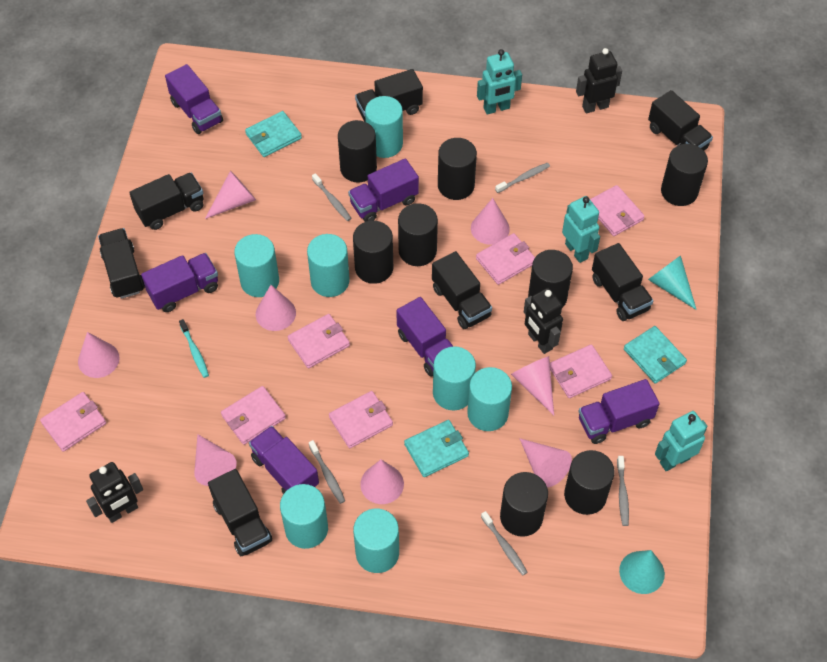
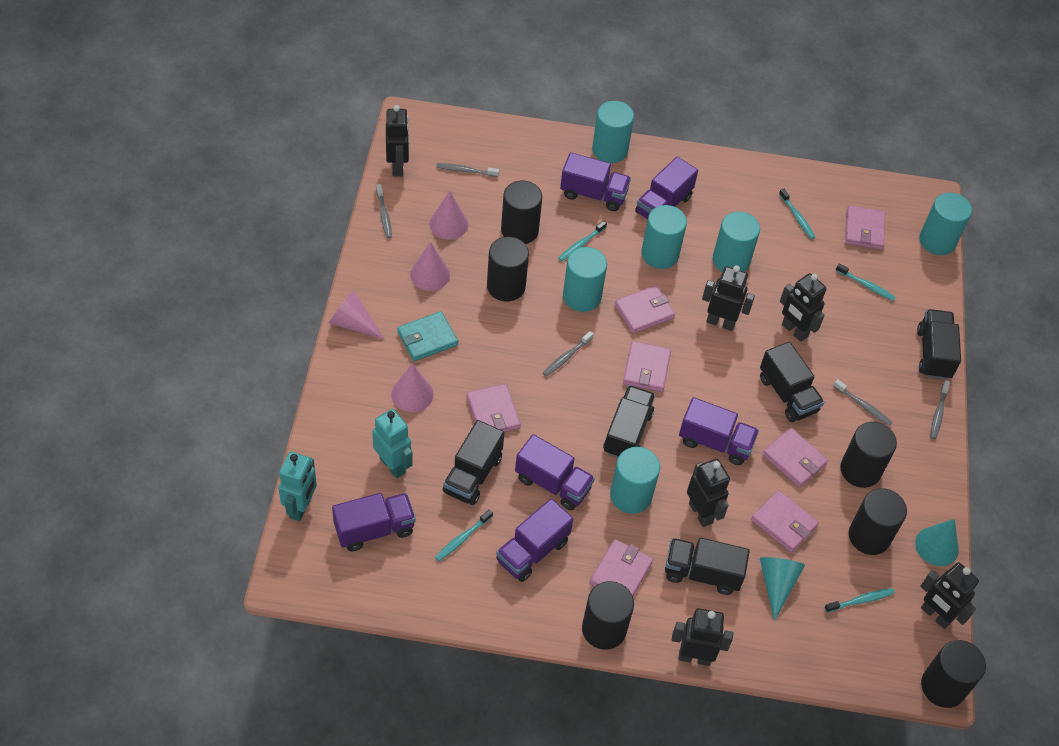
black cylinder: [338,120,377,183] [353,221,393,284] [398,203,438,266] [438,138,477,200] [500,472,548,537] [528,250,573,308] [564,450,615,515] [661,144,708,206] = 8 -> [487,237,529,302] [501,181,542,244] [582,581,634,650] [840,422,897,488] [849,488,907,555] [921,640,986,708] = 6
black robot: [86,462,143,523] [524,288,563,354] [576,48,622,113] = 3 -> [386,105,409,177] [672,608,733,666] [687,459,730,527] [702,265,755,331] [780,273,827,342] [920,562,979,629] = 6
black truck: [98,228,145,299] [129,173,204,230] [208,469,272,556] [355,69,423,122] [432,251,492,329] [592,243,653,321] [648,90,713,150] = 7 -> [443,420,504,505] [603,385,655,458] [665,538,750,595] [760,342,824,422] [917,309,961,380] = 5
pink cone: [78,332,120,378] [194,434,237,486] [205,171,256,219] [256,285,296,331] [360,460,404,504] [471,198,510,245] [511,356,554,415] [519,438,572,488] = 8 -> [329,290,385,340] [391,363,434,412] [410,242,450,291] [429,191,468,240] = 4
turquoise cylinder: [234,234,279,297] [280,484,328,549] [307,234,350,297] [353,508,399,573] [365,96,403,158] [433,346,476,410] [467,367,512,431] = 7 -> [563,247,607,312] [592,101,634,163] [610,447,660,514] [641,205,687,269] [713,212,760,272] [919,193,972,255] = 6
turquoise robot: [477,49,522,115] [562,196,600,263] [655,411,707,471] = 3 -> [278,452,317,521] [372,409,413,479] = 2
turquoise toothbrush: [179,319,209,378] = 1 -> [435,509,493,561] [558,221,607,261] [779,189,815,239] [825,588,895,613] [836,263,896,301] = 5
turquoise wallet: [245,111,302,157] [404,420,469,477] [624,326,687,384] = 3 -> [397,311,458,361] = 1

